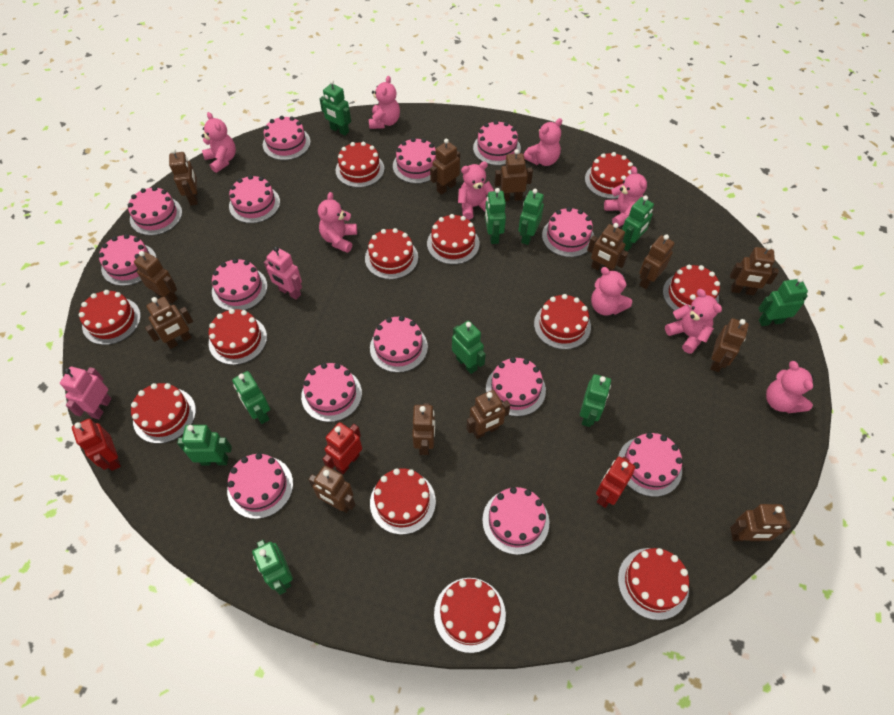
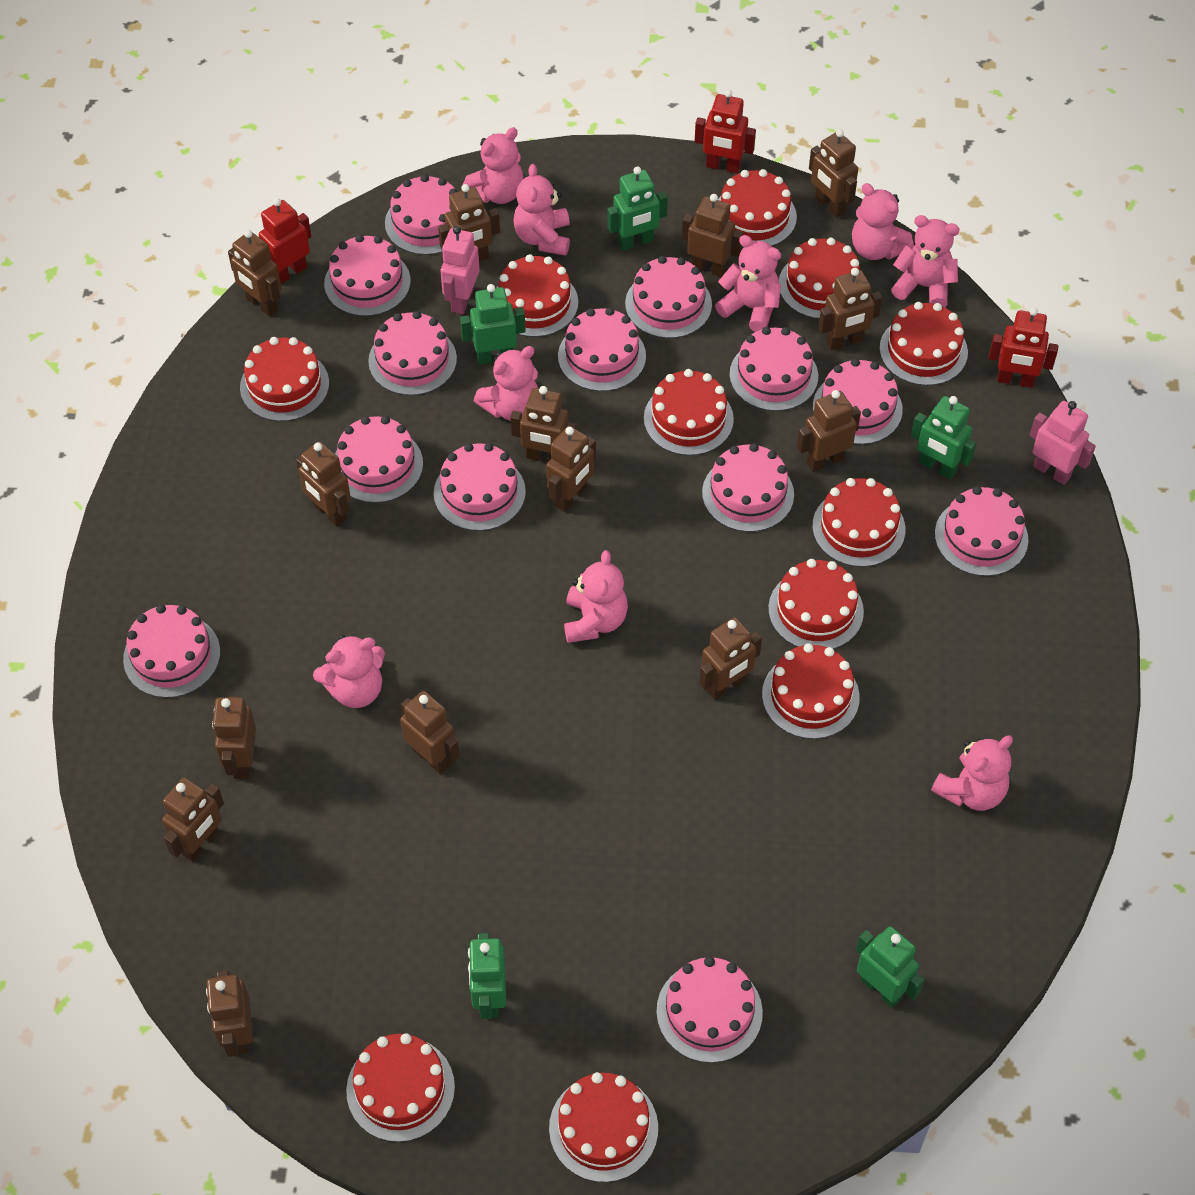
brown robot: [134,251,178,304] [145,297,193,349] [169,149,198,205] [308,466,356,513] [412,403,435,455] [430,138,460,195] [466,390,510,439] [494,149,533,201] [587,223,628,271] [639,234,675,289] [710,318,749,372] [730,245,779,295] [730,504,791,542] = 13 -> [162,778,224,862] [206,970,253,1057] [212,696,256,779] [228,230,281,316] [296,441,351,527] [400,691,460,774] [438,184,500,261] [510,386,577,461] [546,426,596,512] [682,194,743,277] [699,617,762,700] [797,390,861,472] [809,129,858,218] [818,268,882,351] = 14
green robot: [177,425,232,465] [232,371,270,424] [252,540,293,595] [320,80,351,136] [452,320,486,374] [485,188,506,244] [518,189,544,245] [580,374,611,427] [622,196,654,251] [758,277,808,326] = 10 -> [460,284,526,365] [468,933,506,1019] [607,167,668,251] [856,926,925,1008] [911,396,976,479] = 5
pink cake: [98,234,157,286] [128,186,182,235] [212,258,268,311] [227,453,293,519] [229,175,280,223] [263,116,311,160] [301,363,362,422] [370,316,428,373] [393,138,436,184] [473,120,521,165] [482,487,549,555] [486,357,546,416] [542,207,594,257] [618,433,683,497] = 14 -> [123,604,220,698] [324,234,411,316] [335,416,423,503] [368,311,457,396] [385,174,457,255] [434,443,526,531] [558,307,646,391] [625,256,712,338] [656,956,763,1063] [702,443,794,532] [729,327,818,411] [813,358,903,445] [935,486,1028,576] = 13
red cake: [79,290,141,345] [131,383,196,444] [208,309,267,365] [335,142,384,188] [365,228,418,279] [370,468,436,535] [427,214,480,264] [434,578,506,653] [534,294,591,349] [585,152,633,199] [618,548,689,620] [663,265,720,311] = 12 -> [240,337,329,421] [346,1033,455,1142] [497,254,578,337] [549,1072,658,1182] [644,369,734,456] [718,169,797,247] [762,643,860,739] [768,559,864,649] [779,238,860,319] [812,478,905,567] [880,302,968,386] = 11

